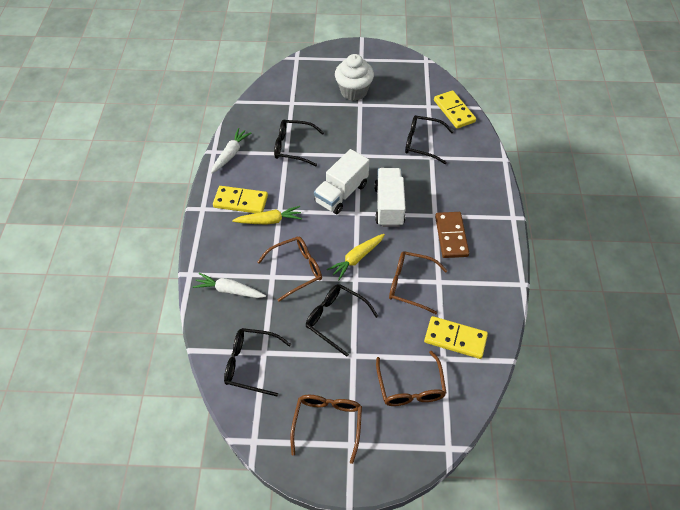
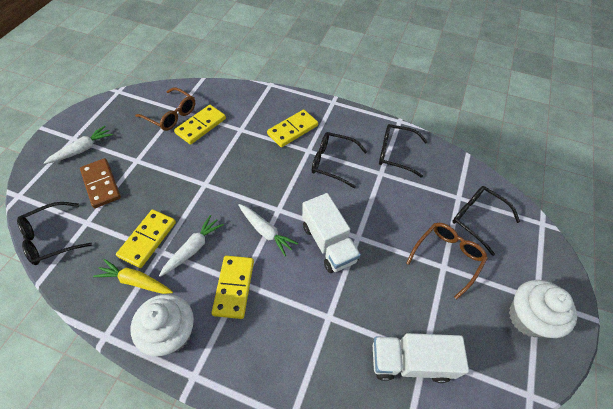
brown glasses: [258,236,322,301] [290,395,362,464] [376,351,447,406] [389,251,448,314] = 4 -> [135,87,195,131] [406,223,488,299] = 2
white carrot: [193,273,266,298] [211,128,251,174] = 2 -> [44,126,113,164] [159,215,224,277] [238,204,298,256] = 3
white cupcake: [335,54,374,101] = 1 -> [130,294,194,356] [509,280,577,338] = 2
yellow carrot: [232,206,302,225] [327,234,385,280] = 2 -> [93,259,173,294] = 1
yellow domino: [213,186,268,213] [424,316,488,359] [434,90,476,129] = 3 -> [116,209,176,268] [174,105,226,145] [211,256,254,319] [267,110,318,147] = 4

